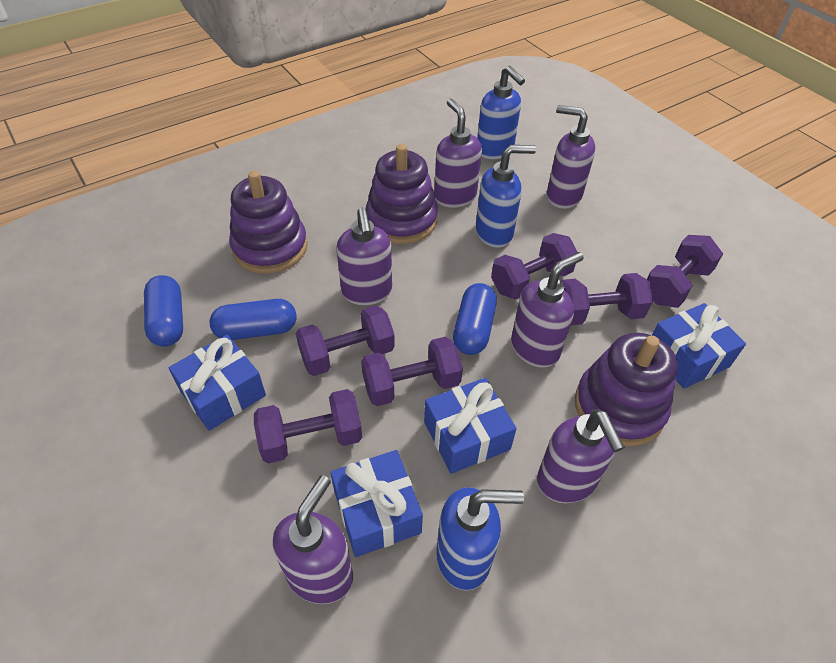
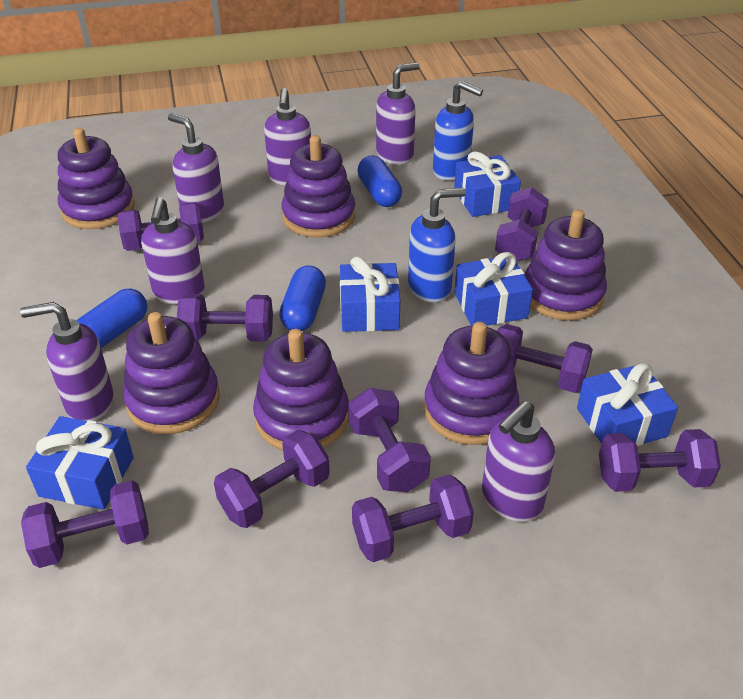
blue gift: [169,335,266,431] [331,450,423,557] [424,378,517,474] [652,303,746,389] = 4 -> [26,416,134,510] [340,257,400,332] [454,151,521,217] [454,252,533,326] [577,363,678,446] = 5
blue soap dispenser: [436,487,524,591] [476,145,536,248] [477,65,525,159] = 3 -> [408,188,466,303] [433,81,483,181] = 2
purple dumbbell: [254,389,362,463] [296,305,395,376] [361,337,463,406] [491,233,577,300] [561,273,653,325] [647,235,723,308] = 6 -> [21,480,149,568] [118,202,204,251] [177,294,273,342] [214,430,330,528] [348,388,431,492] [352,474,474,562] [495,187,549,261] [497,324,593,393] [599,429,721,492] = 9
purple stacking toy: [229,171,308,274] [366,144,438,244] [575,333,678,446] = 3 -> [58,128,135,229] [123,312,220,434] [253,329,349,450] [282,135,355,238] [424,322,520,445] [524,209,607,321] = 6

